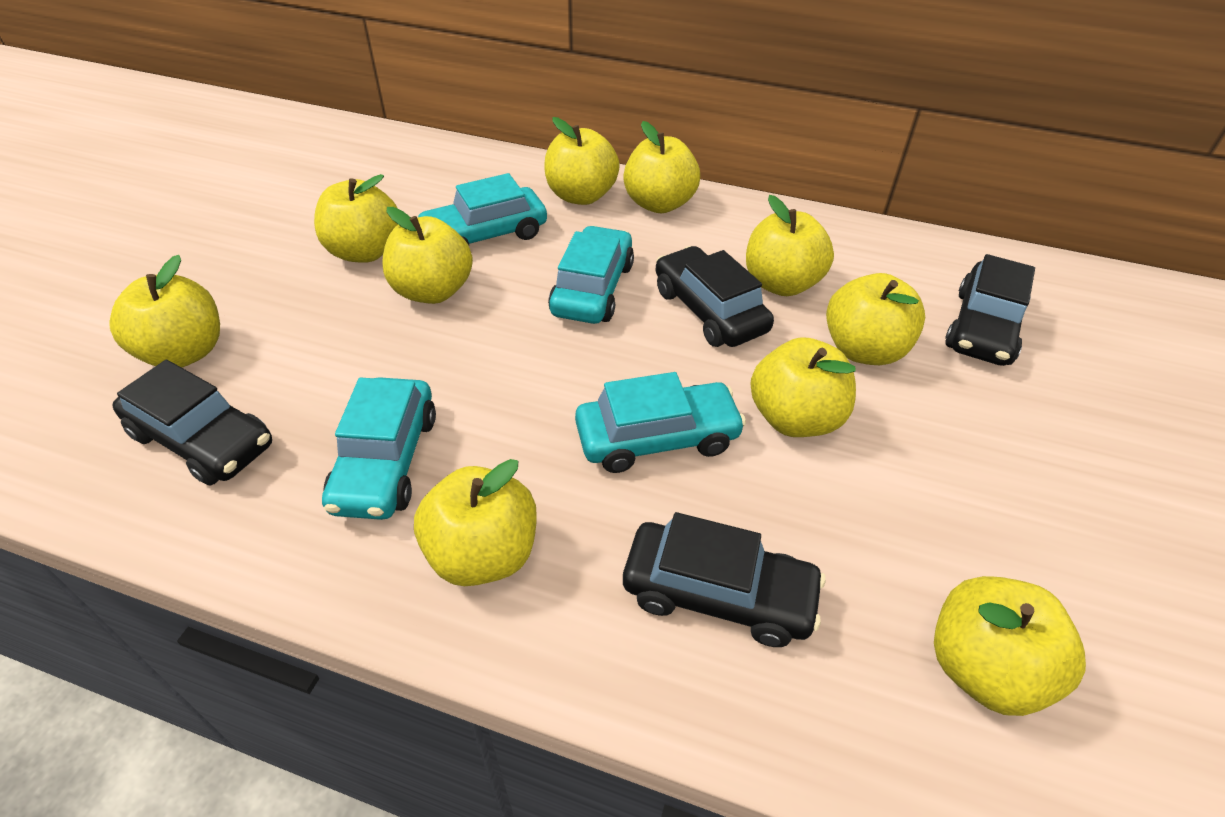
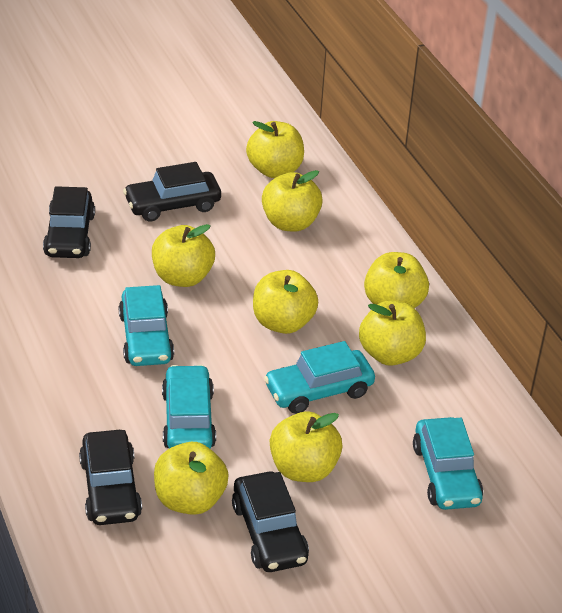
yellow apple: [109,255,220,368] [314,174,398,263] [382,207,473,304] [414,459,537,586] [544,117,620,205] [623,121,700,213] [746,195,834,296] [750,337,856,437] [826,273,925,365] [934,576,1086,716] = 10 -> [152,224,215,287] [154,442,229,515] [246,121,304,178] [253,270,318,334] [262,170,323,232] [270,411,343,482] [359,300,426,366] [364,252,429,308] = 8

